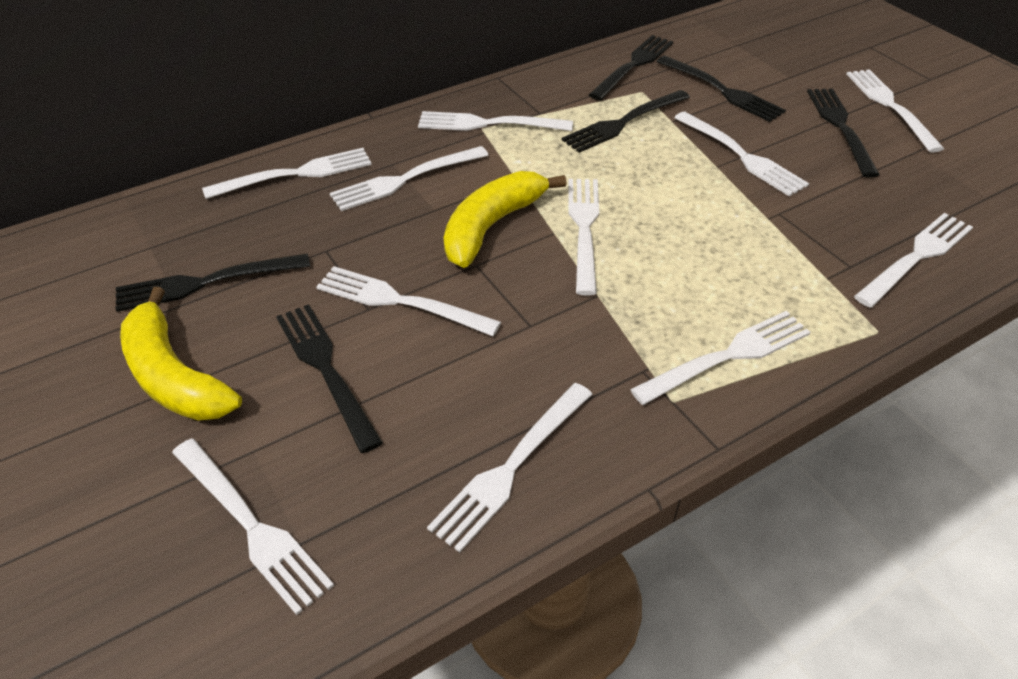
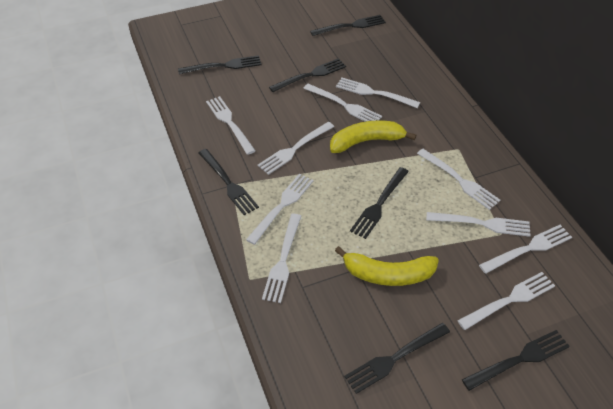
black fork: [116,253,310,312] [276,304,383,453] [562,90,690,153] [589,35,673,100] [656,56,786,122] [807,89,880,178] = 6 -> [178,55,261,74] [198,149,259,215] [269,58,346,92] [310,15,386,36] [344,323,450,394] [350,167,409,239] [462,330,570,391] = 7
white fork: [172,439,334,615] [202,148,372,199] [316,266,501,336] [330,146,489,211] [418,111,573,131] [427,383,592,553] [568,179,599,296] [630,311,811,405] [674,111,809,196] [846,69,944,152] [854,213,973,307] = 11 -> [206,96,256,155] [246,174,314,245] [258,122,334,175] [262,214,302,303] [303,84,382,122] [336,78,420,108] [417,149,500,210] [426,212,531,237] [458,272,555,330] [479,225,572,274] = 10

